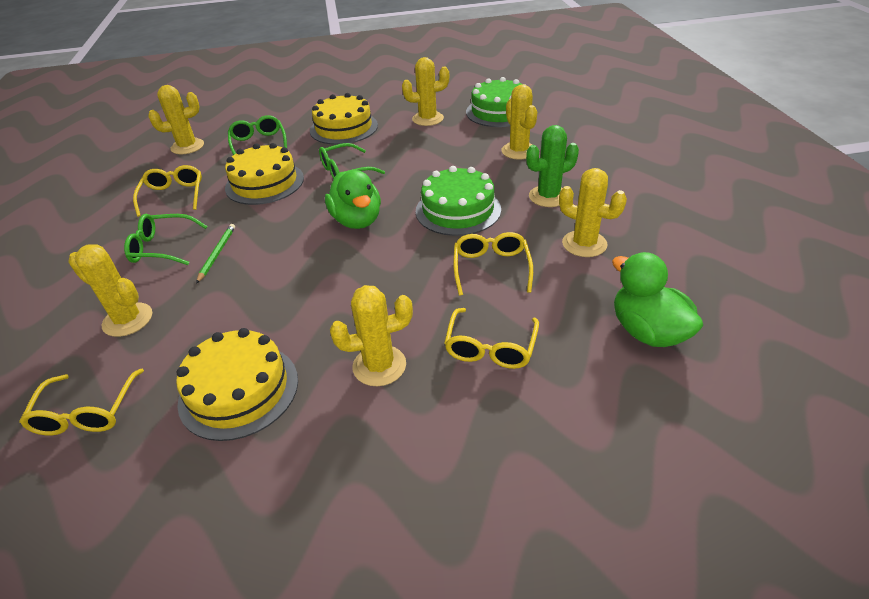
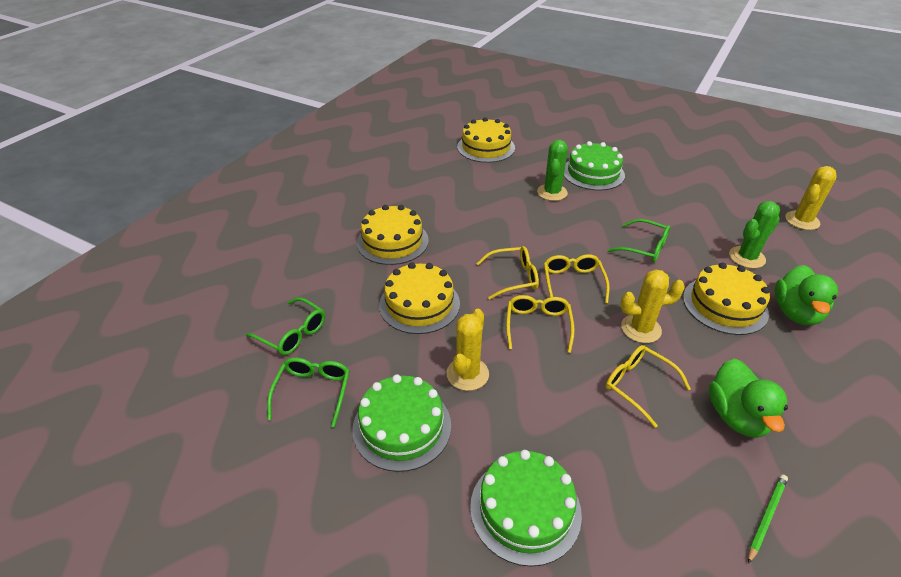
green cactus: [526,125,579,207] = 1 -> [537,140,568,201] [729,201,780,268] = 2
green cake: [416,166,501,236] [466,77,525,127] = 2 -> [352,374,451,472] [470,450,582,567] [564,141,625,190] = 3
yellow cactus: [68,244,152,337] [148,85,204,155] [330,285,413,386] [402,57,449,126] [501,84,537,160] [559,168,627,257] = 6 -> [447,309,489,391] [620,269,685,343] [785,166,837,230] = 3
yellow cake: [176,328,298,441] [225,143,304,205] [310,93,378,145] = 3 -> [357,205,429,265] [379,262,460,334] [457,117,515,163] [683,263,770,335] = 4

